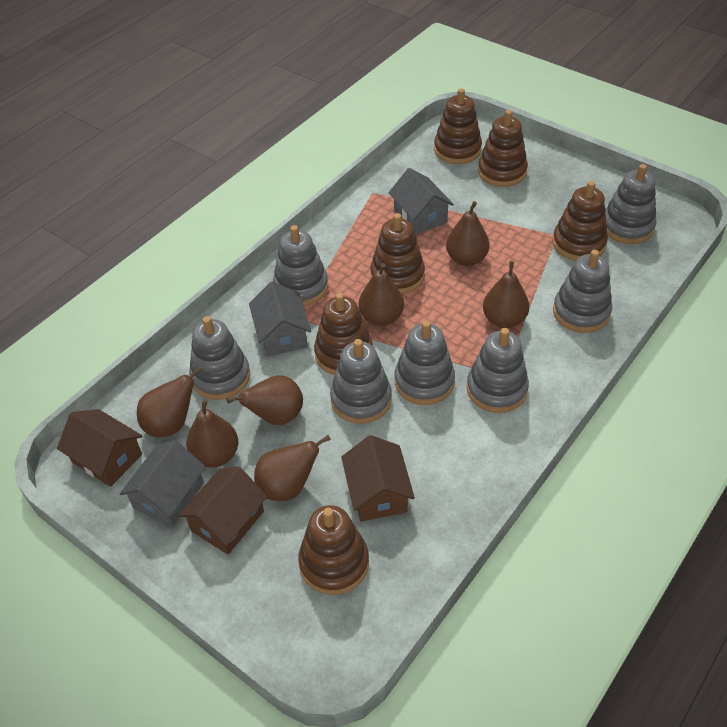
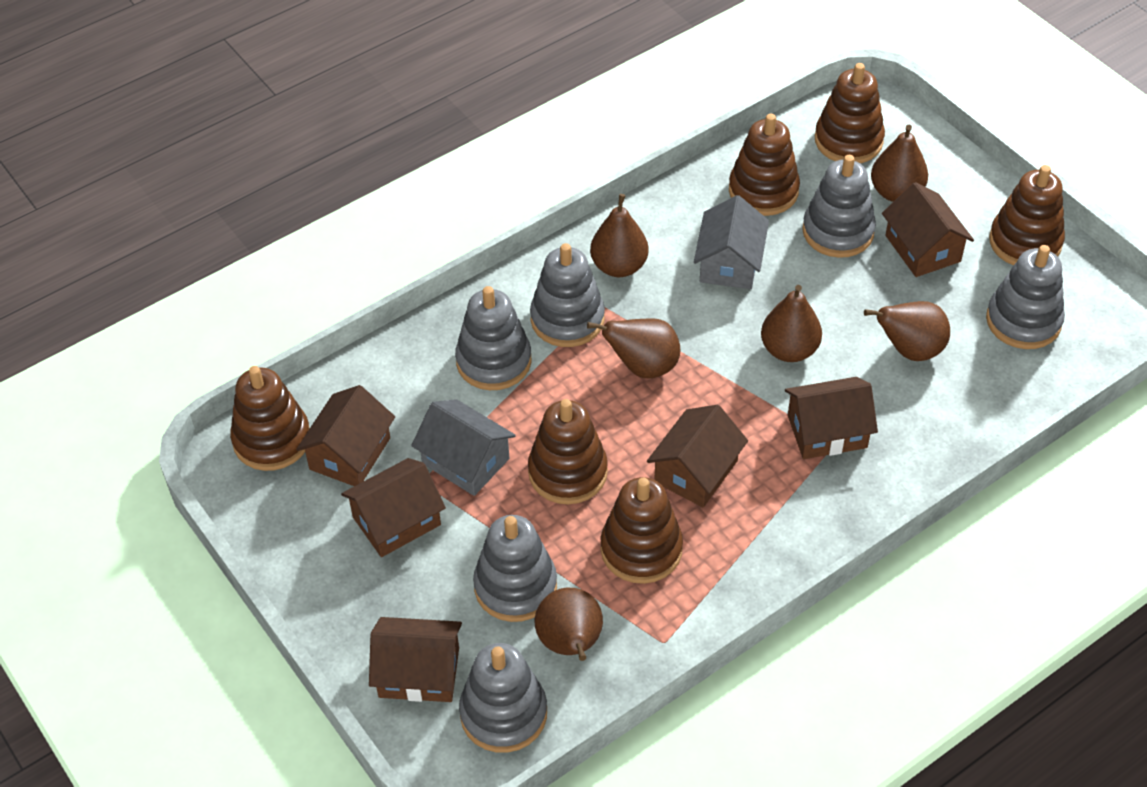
brown house: [57,409,142,487] [178,467,268,554] [341,435,415,522] = 3 -> [296,385,395,486] [341,458,446,557] [369,617,462,702] [647,405,748,507] [785,377,878,459] [882,182,974,277] = 6
brown pear: [137,366,203,437] [186,399,238,468] [226,375,303,425] [254,435,331,501] [359,263,404,326] [446,201,489,266] [483,261,529,328] = 7 -> [534,588,603,661] [587,318,680,378] [590,194,649,277] [761,285,822,362] [864,301,950,361] [871,125,928,202] = 6
grey house: [120,440,206,527] [249,281,311,357] [389,168,454,235] = 3 -> [411,399,516,496] [694,195,769,289] = 2
grey stacking toy: [189,316,250,400] [273,225,328,306] [330,339,392,424] [395,320,455,405] [467,328,529,413] [553,250,612,333] [605,164,656,244] = 7 -> [455,286,532,390] [459,643,547,753] [473,515,557,622] [530,243,605,347] [802,155,876,258] [986,245,1065,349] = 6

